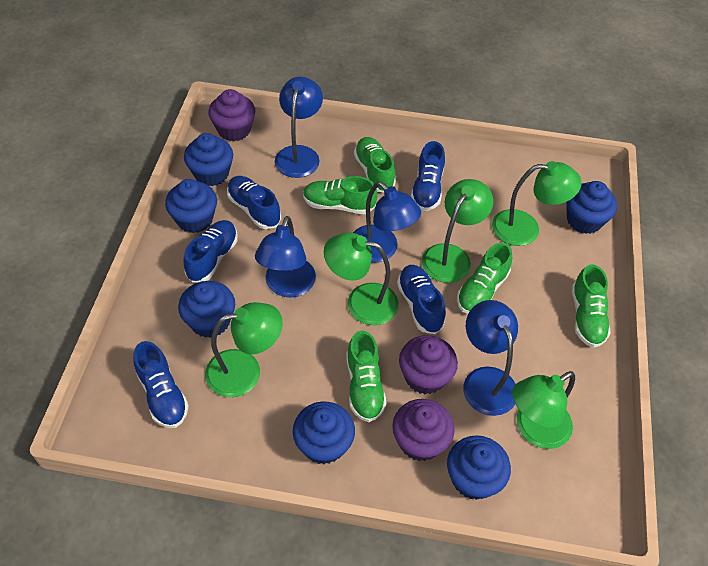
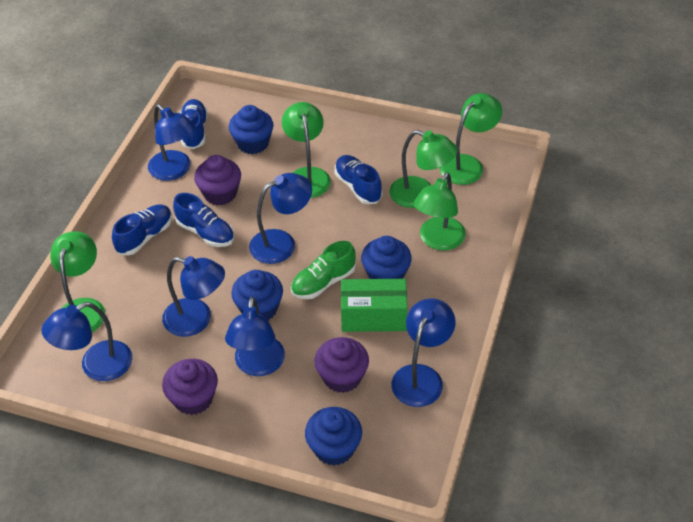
blue cupcake: [165,179,217,233] [178,281,235,338] [184,133,233,186] [293,402,355,464] [447,435,511,500] [566,181,617,234] = 6 -> [229,105,274,154] [231,270,283,320] [305,407,362,466] [361,236,412,279] = 4
blue lamp: [255,216,316,297] [275,77,323,178] [353,181,421,263] [463,300,518,416] = 4 -> [41,302,132,381] [148,104,195,181] [162,256,225,337] [225,297,285,376] [249,173,312,264] [391,299,455,407] = 6
blue shoe: [133,341,189,428] [183,220,238,283] [227,176,281,229] [397,265,446,334] [411,141,445,211] = 5 -> [112,204,172,255] [173,193,234,247] [180,99,208,149] [335,155,382,204] = 4
green box: none = 0 -> [341,279,407,332] = 1
green shoe: [303,176,377,214] [346,330,386,422] [354,137,396,192] [457,243,512,314] [572,264,611,348] = 5 -> [291,241,356,299] = 1

